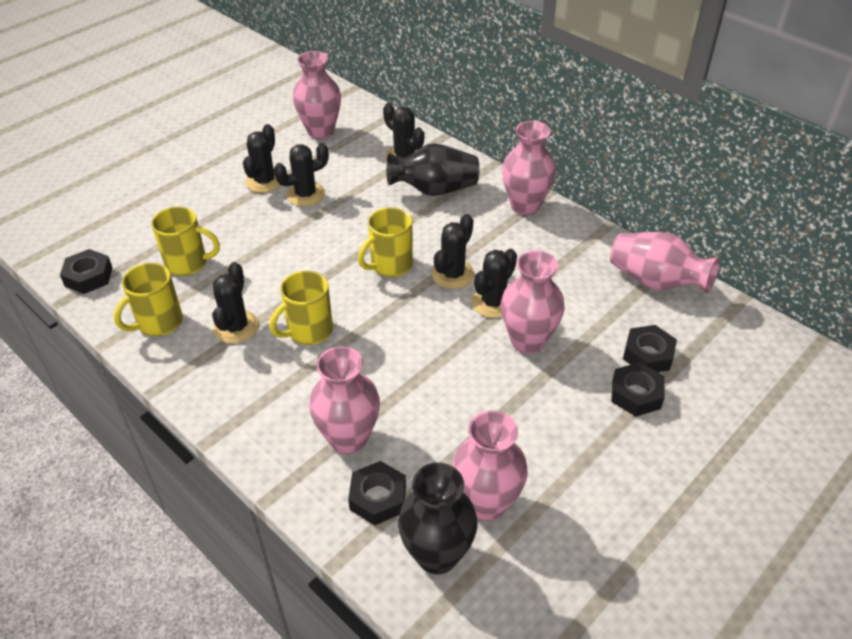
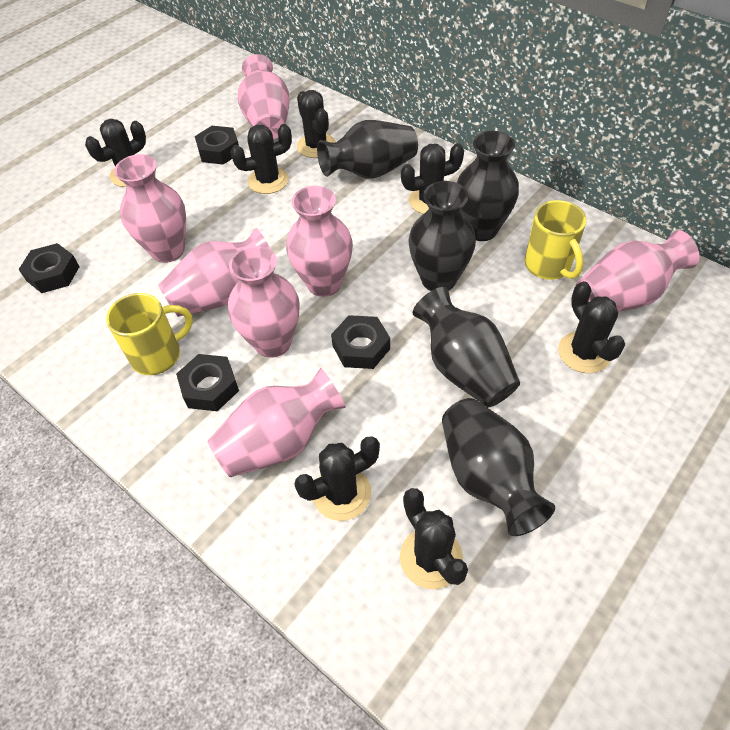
black cactus: [212,262,259,343] [243,124,281,193] [274,143,329,206] [383,103,424,158] [432,214,474,289] [471,249,517,318] = 6 -> [85,119,146,187] [230,124,292,194] [294,436,380,521] [297,90,336,158] [400,488,468,589] [401,143,464,214] [558,281,625,373] = 7
black vase: [386,143,479,196] [398,463,478,574] = 2 -> [317,120,418,179] [408,181,476,291] [413,287,520,408] [442,398,555,536] [457,131,519,241] = 5
pink vase: [293,51,341,139] [309,346,380,454] [452,411,528,521] [501,251,565,354] [502,121,556,215] [610,232,720,293] = 6 -> [114,154,186,263] [158,228,271,317] [208,368,346,477] [228,246,300,358] [238,54,290,139] [286,186,353,297] [575,230,699,312] = 7
yellow mug: [114,263,183,336] [151,207,220,276] [270,271,333,345] [358,207,413,277] = 4 -> [106,293,193,375] [525,200,587,280] = 2

